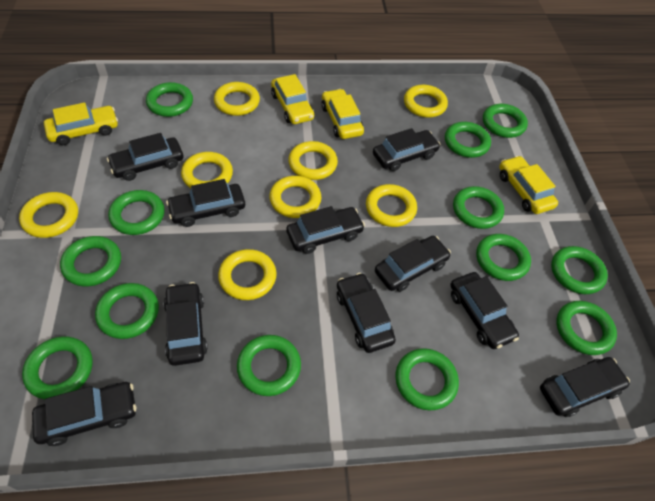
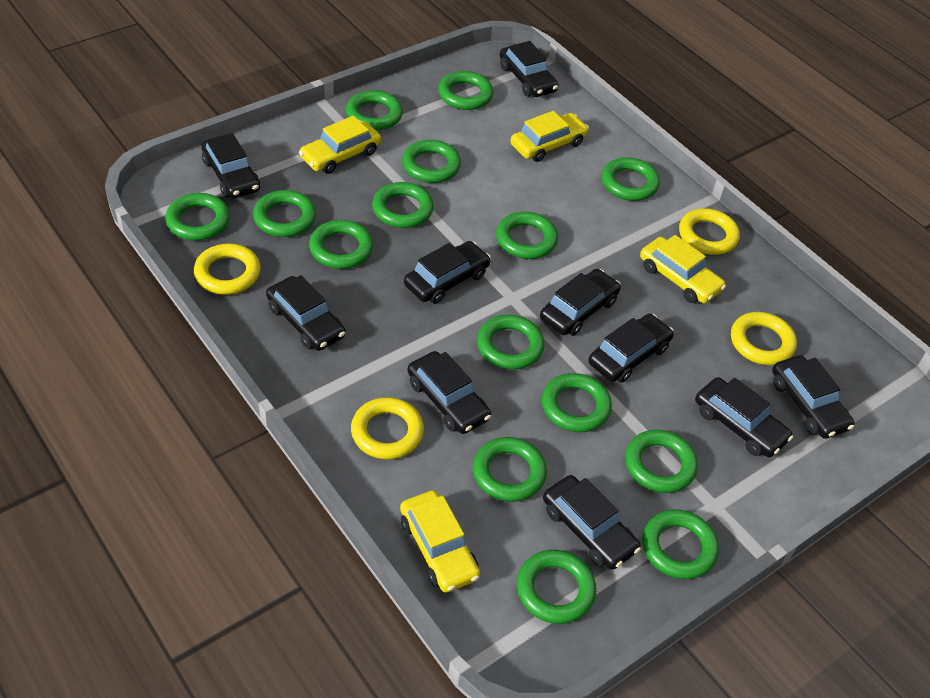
green ring: [22,336,93,399] [60,236,121,287] [95,283,159,339] [108,190,165,235] [146,82,193,117] [237,335,301,396] [395,348,459,410] [445,122,491,158] [453,186,504,229] [476,234,531,281] [483,104,528,138] [551,246,608,294] [556,301,617,355] = 13 -> [165,193,230,241] [253,190,316,237] [309,220,373,269] [346,90,403,131] [372,182,434,228] [402,140,461,183] [438,71,493,110] [473,437,547,502] [477,315,544,370] [496,212,558,259] [517,550,596,624] [542,373,612,432] [601,157,660,201] [625,430,698,493] [642,509,719,579] = 15
yellow ring: [19,192,78,238] [181,152,233,188] [214,82,260,116] [218,249,277,300] [269,176,321,218] [288,141,338,180] [366,184,417,227] [404,85,448,118] = 8 -> [194,244,261,295] [351,397,424,459] [679,208,740,255] [731,312,797,365] = 4

